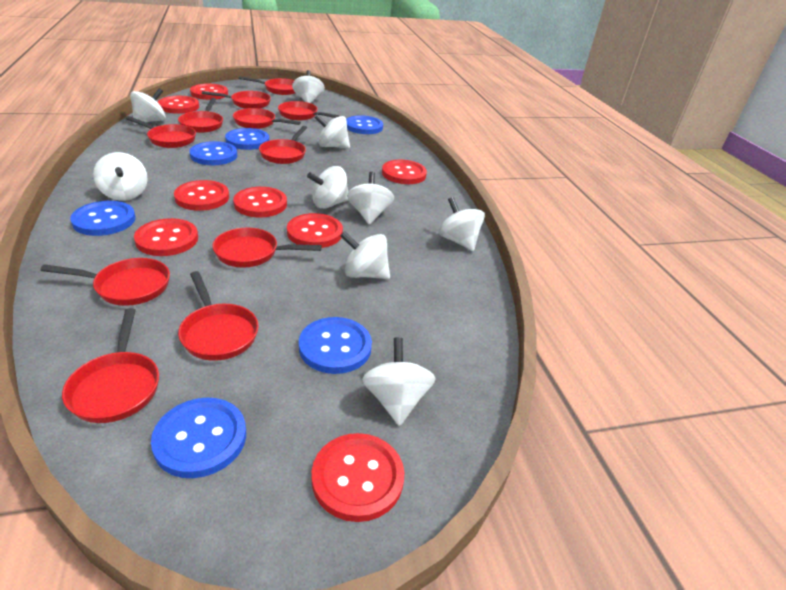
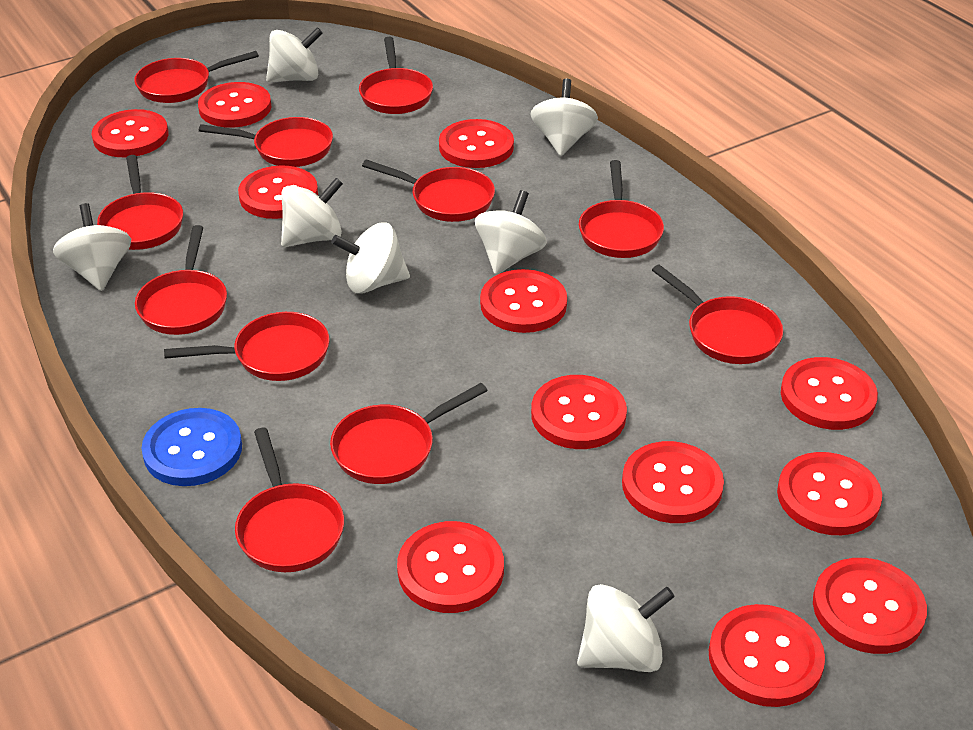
blue button: [70,201,135,236] [151,398,246,478] [189,141,237,165] [225,128,269,150] [299,317,372,374] [346,115,383,134] = 6 -> [141,408,242,486] = 1
red button: [134,218,198,256] [158,96,199,114] [174,180,229,211] [190,84,228,100] [233,187,287,217] [287,213,343,248] [312,433,404,522] [382,160,427,184] = 8 -> [92,109,169,157] [198,82,272,128] [238,165,318,219] [397,521,504,613] [439,119,514,168] [480,269,567,333] [531,375,627,449] [622,441,724,523] [709,604,825,707] [777,452,882,535] [781,357,878,430] [813,558,927,654] = 12
white spinning top: [93,152,147,201] [130,88,166,124] [292,70,325,103] [307,166,349,209] [314,114,350,148] [340,231,390,279] [347,172,394,224] [362,337,436,426] [439,197,485,251] = 9 -> [53,203,131,291] [266,27,323,83] [281,178,343,247] [331,222,410,294] [475,190,547,275] [531,79,598,156] [577,584,675,672] = 7

